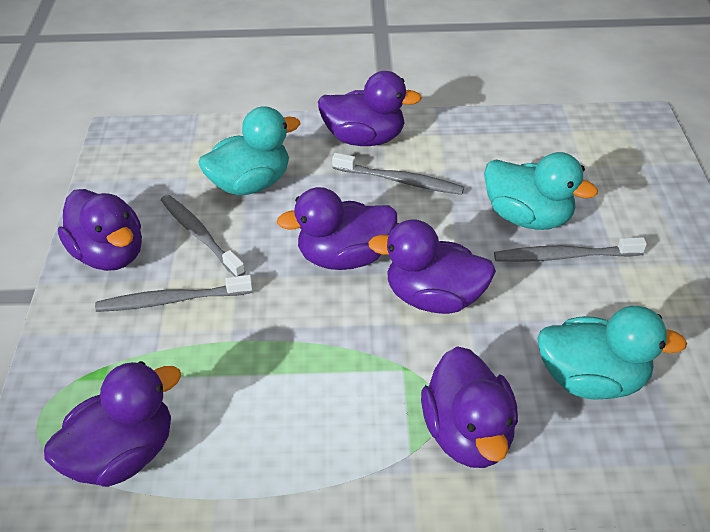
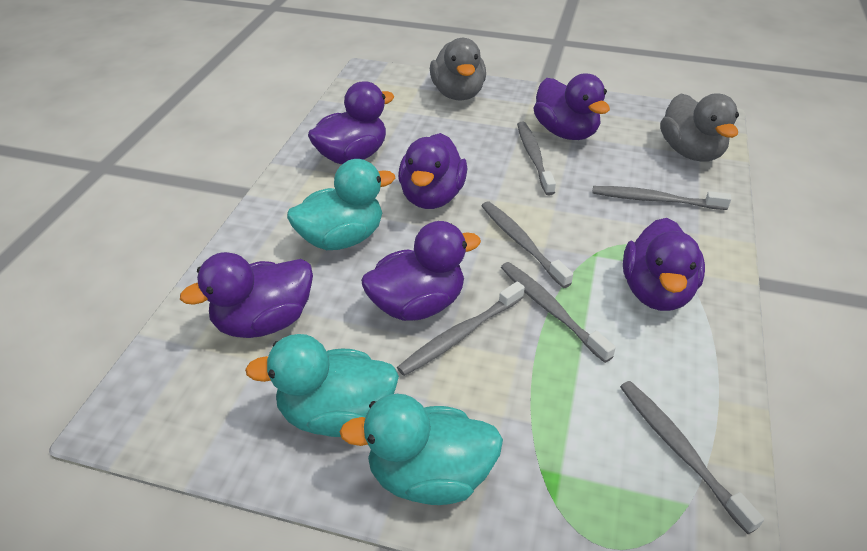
grey duck: none = 0 -> [430,38,486,100] [660,93,739,162] = 2
grey toothbrush: [95,275,253,312] [161,195,246,276] [332,153,464,195] [494,237,647,262] = 4 -> [397,282,525,376] [482,201,573,288] [501,262,616,363] [517,122,556,196] [592,186,732,210] [620,381,764,534] = 6

